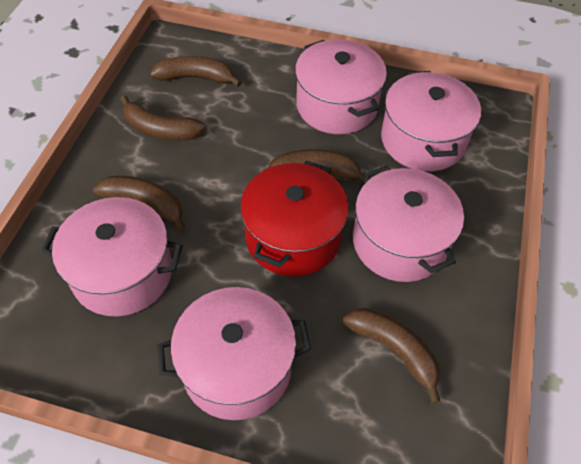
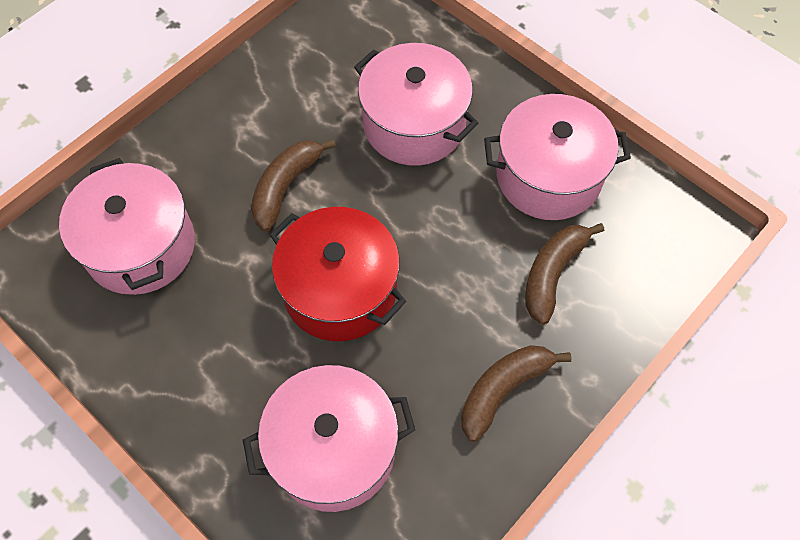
brown banana: [93,176,186,232] [120,95,206,141] [150,56,242,87] [268,149,371,183] [343,308,441,404] = 5 -> [251,139,336,232] [461,345,571,442] [525,223,604,325] = 3
pink pot: [41,197,183,316] [157,287,311,420] [295,39,387,134] [353,166,464,282] [381,71,481,171] = 5 -> [59,158,195,295] [243,365,415,512] [354,43,478,166] [484,94,631,220] = 4

